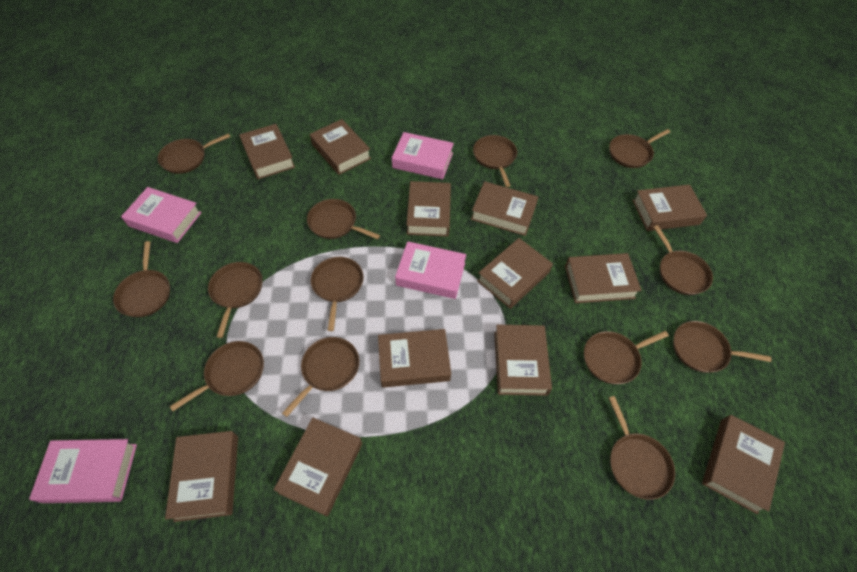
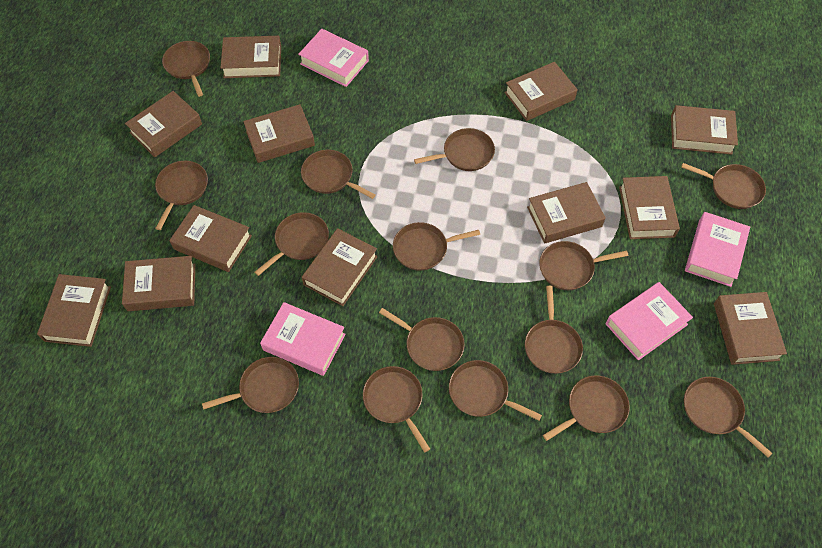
brown pan: [113,241,170,317] [158,133,230,174] [170,341,264,411] [208,262,262,338] [282,337,359,417] [307,199,380,239] [311,257,364,331] [473,135,517,187] [584,331,669,384] [609,129,670,168] [609,396,675,500] [653,225,713,295] [673,321,772,373] = 13 -> [155,161,208,230] [162,41,210,97] [202,357,299,413] [255,212,329,276] [301,150,376,199] [363,366,430,453] [379,308,465,371] [393,222,480,271] [414,128,495,171] [449,360,542,421] [525,286,583,374] [539,241,628,290] [543,375,630,441] [681,163,766,209] [684,377,772,457] = 15

